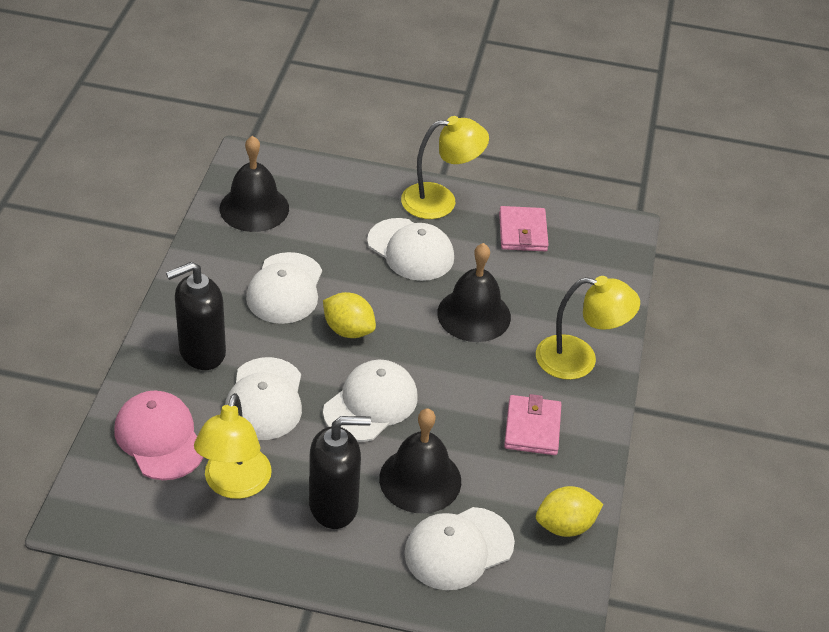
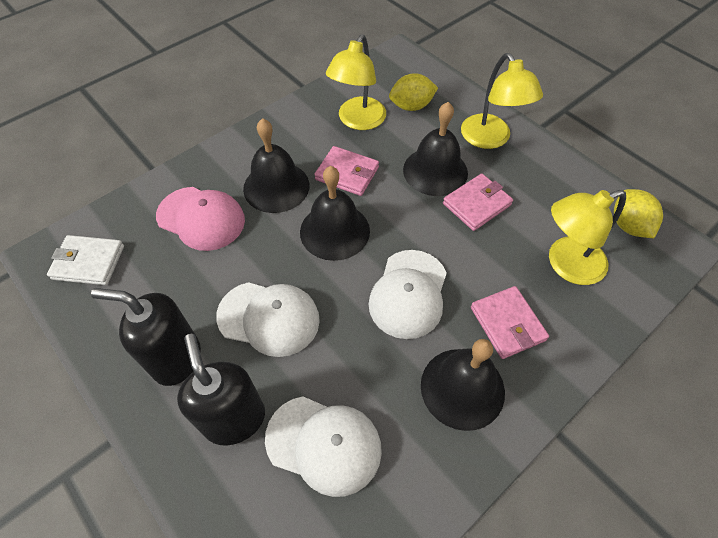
black bell: [220,136,289,232] [379,409,461,513] [437,243,511,342] = 3 -> [243,118,309,213] [300,166,370,261] [403,102,468,196] [421,339,505,431] = 4
pink wallet: [499,206,549,251] [504,394,562,455] = 2 -> [314,146,379,196] [443,173,513,231] [471,286,549,359] = 3
white cap: [225,357,302,440] [246,252,322,324] [323,360,418,442] [367,218,454,281] [404,507,515,590] = 5 -> [216,282,320,357] [265,396,382,497] [369,250,447,339] = 3
white wallet: none = 0 -> [47,235,124,285] = 1

